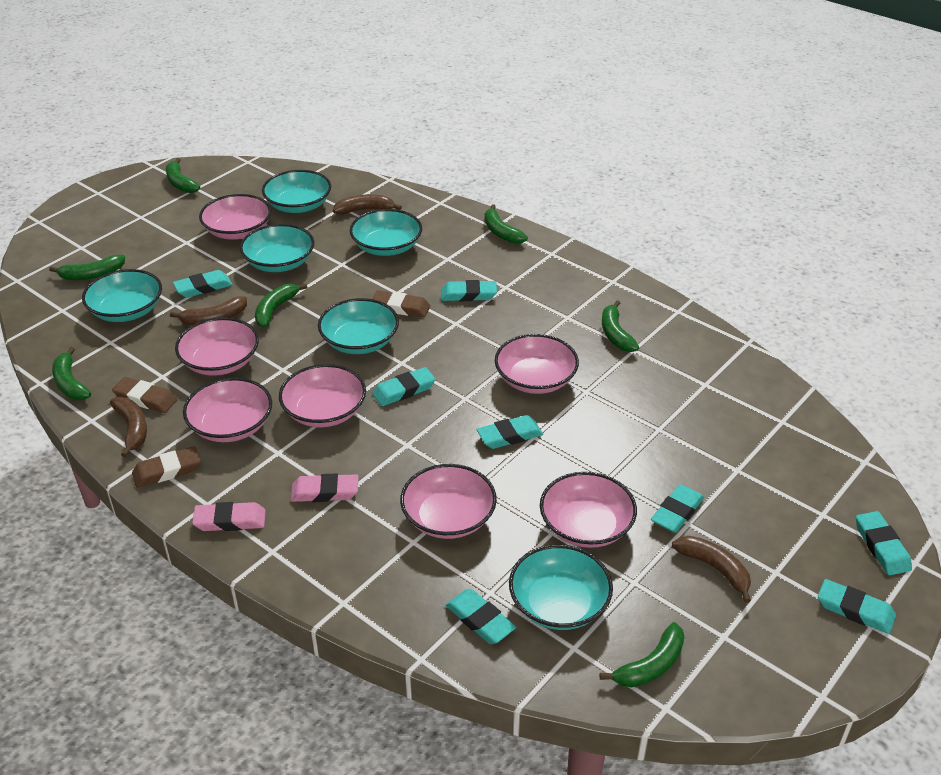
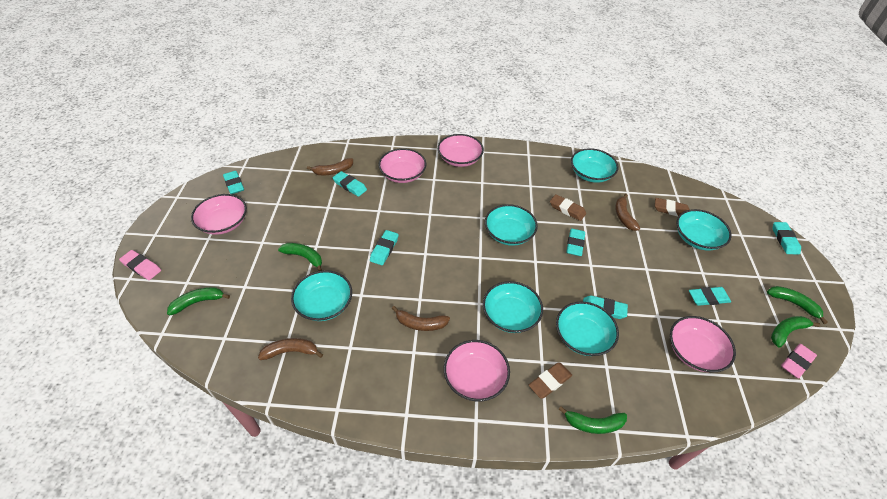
green banana: [49,254,125,280] [52,347,91,400] [166,158,200,193] [255,284,307,328] [485,204,528,244] [600,622,685,687] [602,300,639,352] = 7 -> [167,287,230,316] [278,243,322,271] [559,406,627,434] [767,286,828,324] [771,316,820,348] = 5
pink bowl: [175,317,259,376] [183,378,272,442] [199,194,271,240] [279,364,366,427] [400,464,497,539] [495,334,579,394] [540,472,637,548] = 7 -> [191,194,247,235] [378,148,426,183] [438,134,484,167] [444,340,510,401] [670,316,736,372] = 5
turquoise eraser: [173,270,233,298] [372,367,436,406] [441,280,497,301] [446,589,516,644] [477,415,543,449] [651,484,704,533] [818,579,896,634] [856,511,912,575] = 8 -> [223,171,244,194] [333,171,367,197] [370,230,399,265] [566,228,585,256] [583,295,628,319] [689,287,731,306] [773,222,801,254] = 7

